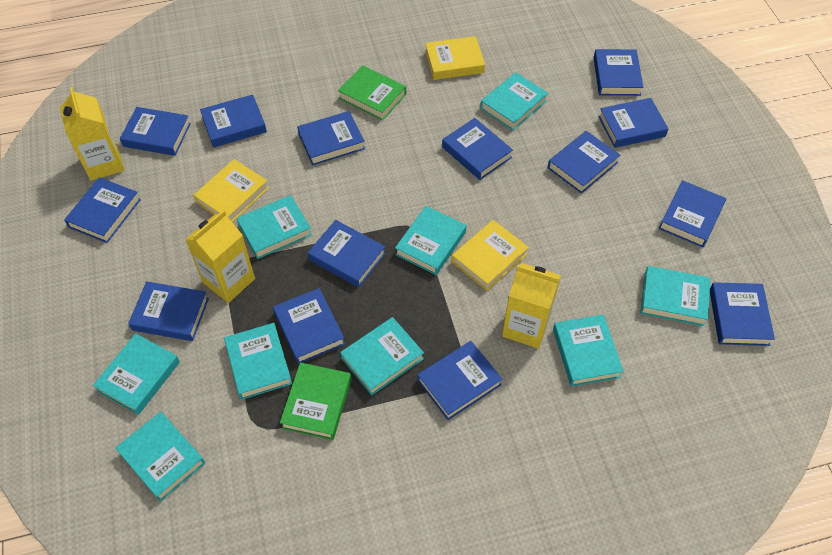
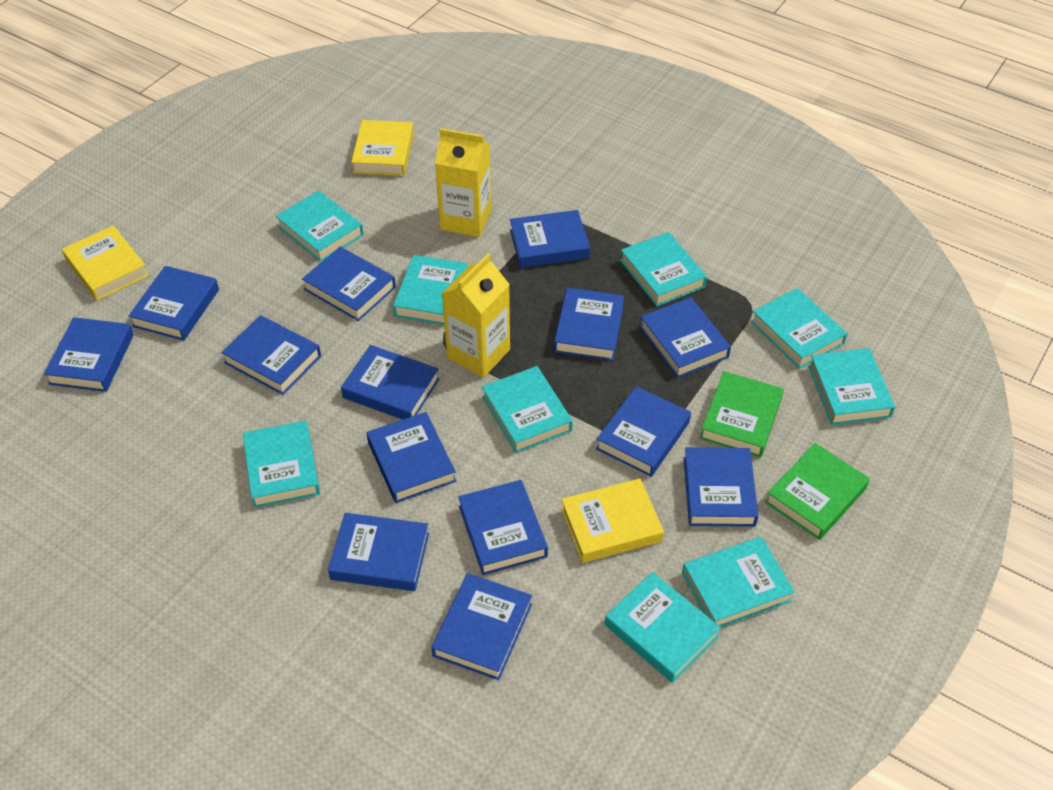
yellow carton: [60,87,125,181] [185,210,255,303] [502,263,561,349] = 3 -> [435,128,492,237] [442,254,510,378] = 2

